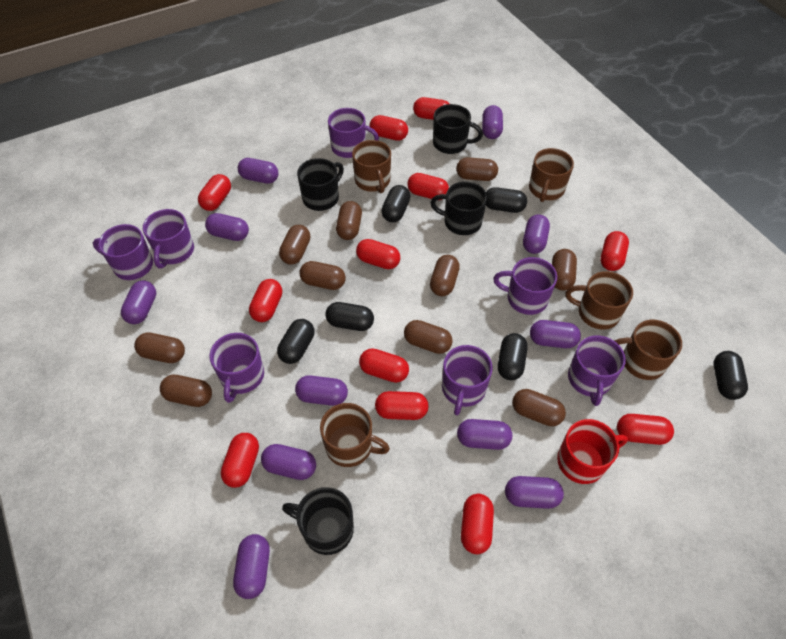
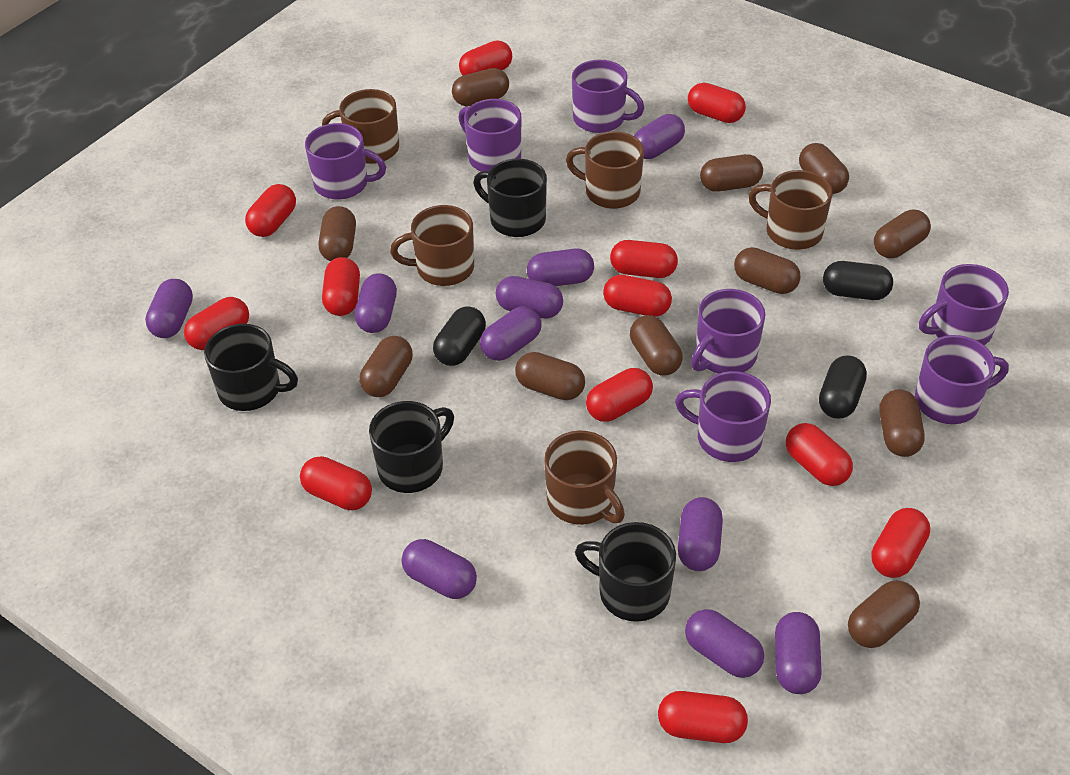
black capsule: [277,319,314,364] [325,302,374,331] [382,185,410,222] [486,187,527,213] [498,333,528,380] [714,351,748,400] = 6 -> [433,306,486,366] [819,355,867,419] [823,261,893,300] = 3
brown capsule: [134,332,185,363] [160,375,212,407] [279,225,310,265] [299,261,346,290] [336,201,362,240] [404,320,453,354] [430,255,460,296] [456,157,498,181] [512,389,566,426] [552,249,577,291] = 10 -> [319,206,356,261] [360,336,413,397] [452,68,509,107] [515,352,585,400] [630,315,682,375] [700,154,763,192] [734,247,801,294] [799,143,849,194] [848,580,920,648] [874,210,931,258] [879,389,925,457] = 11
purple capsule: [121,280,156,324] [205,213,249,241] [233,534,270,599] [238,158,278,184] [261,444,316,480] [295,375,348,406] [457,419,512,450] [482,105,503,139] [505,476,564,509] [523,214,550,254] [530,320,581,348] = 11 -> [145,279,193,338] [355,273,397,333] [402,539,477,599] [480,306,541,361] [496,276,563,319] [527,249,594,286] [634,114,685,159] [678,497,723,571] [685,609,764,678] [775,612,822,694] = 10
red mug: [557,419,628,484] = 1 -> none = 0

